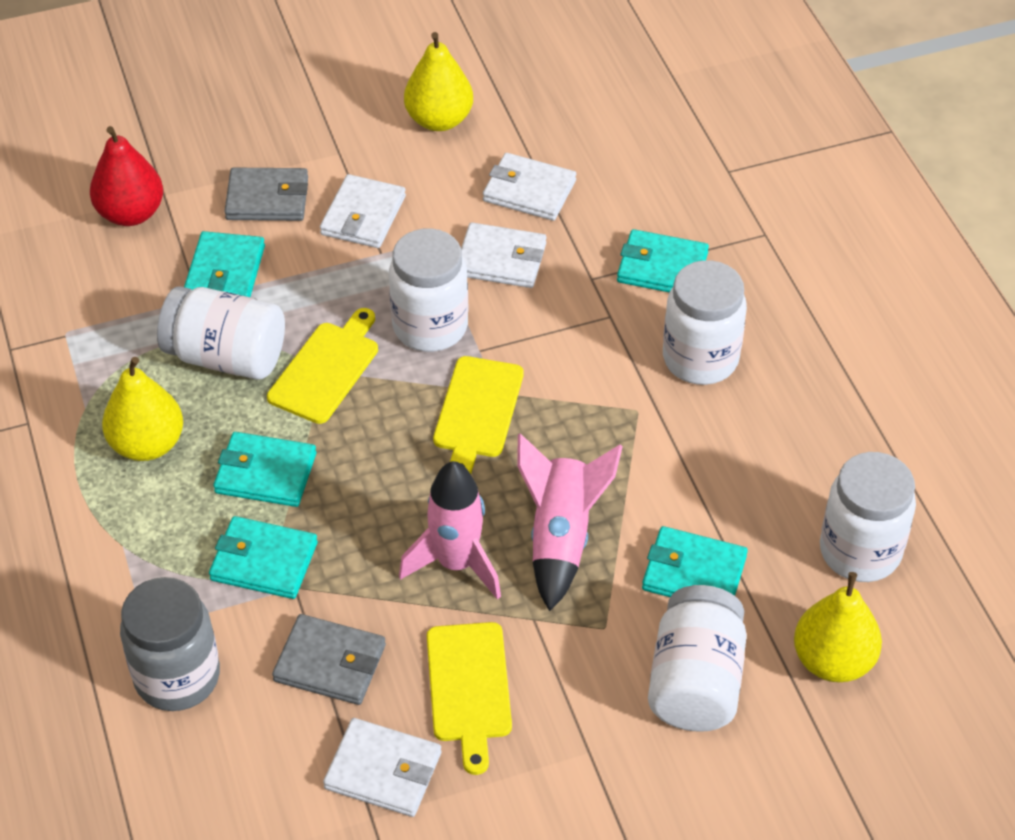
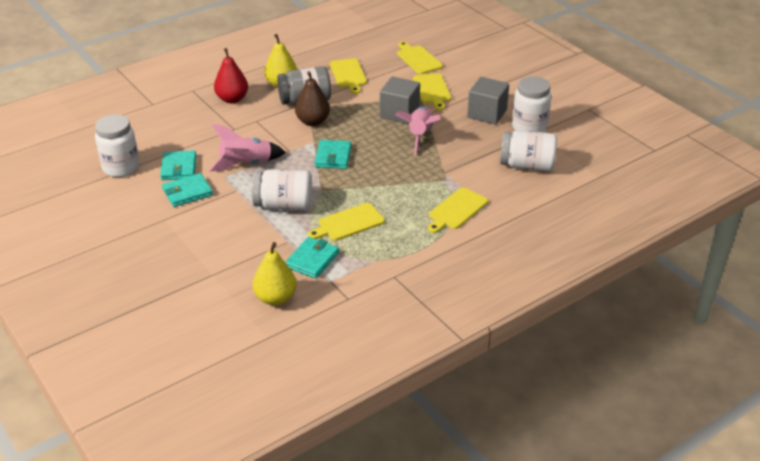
brown pear: none = 0 -> [295,71,330,126] = 1
grey cube: none = 0 -> [380,76,420,124] [467,77,509,125] = 2
grey wallet: [224,168,308,221] [272,614,386,705] = 2 -> none = 0
turquoise wallet: [184,231,265,297] [209,516,318,599] [213,432,316,507] [617,229,709,293] [642,526,748,597] = 5 -> [160,150,196,180] [162,173,213,207] [285,237,339,279] [314,140,351,169] = 4
white jar: [157,286,285,379] [389,228,468,352] [648,585,747,732] [663,260,747,385] [820,452,916,582] = 5 -> [95,115,139,177] [252,169,312,210] [500,130,557,171] [512,76,551,132] = 4
white wallet: [320,174,406,248] [323,718,441,817] [461,222,546,288] [483,153,576,221] = 4 -> none = 0
yellow cutting board: [267,308,378,424] [427,622,512,775] [433,356,524,474] = 3 -> [308,203,385,241] [330,58,367,94] [397,42,443,74] [413,73,451,110] [428,187,488,233] = 5
yellow pear: [102,357,183,461] [404,32,473,131] [794,572,882,682] = 3 -> [253,242,297,305] [264,34,297,88] = 2

